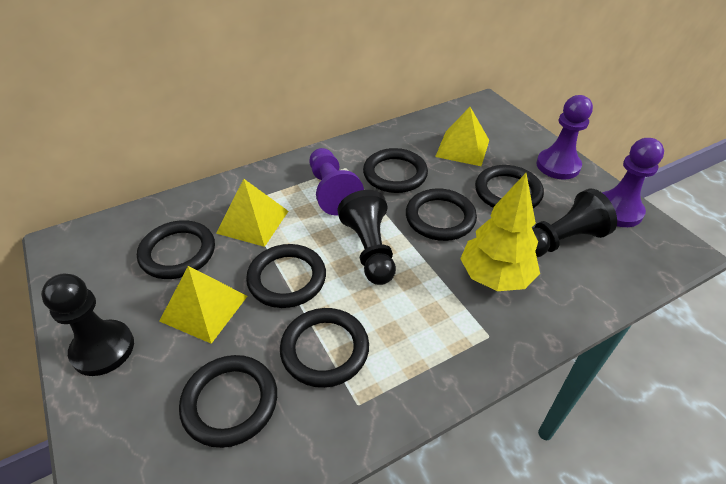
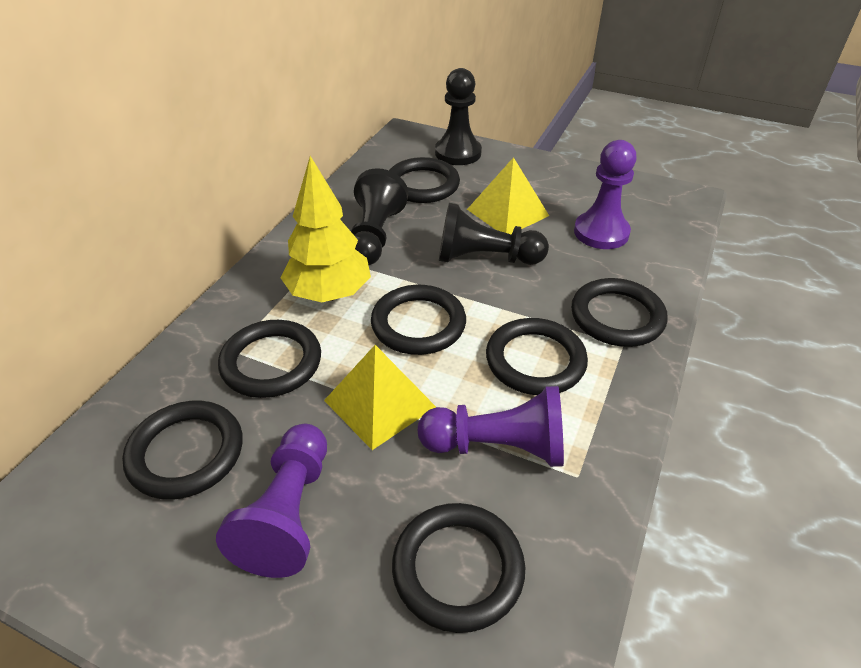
yellow pyramid: [159,266,247,344] [216,179,288,247] [435,107,489,166] = 3 -> [324,345,436,450] [467,157,549,234] = 2

